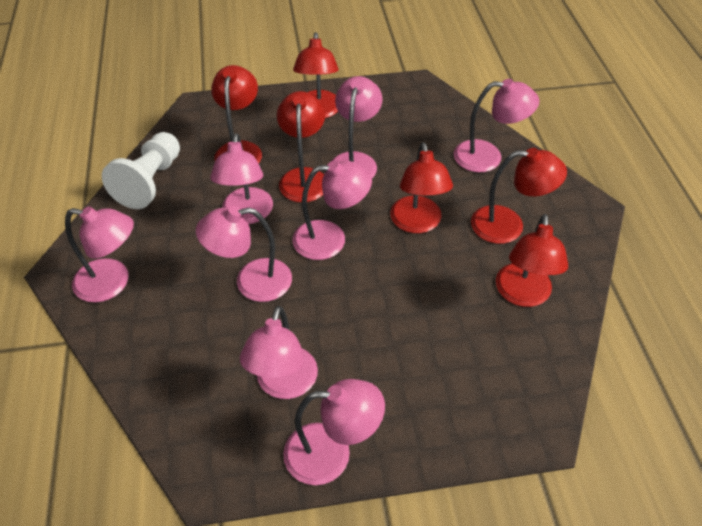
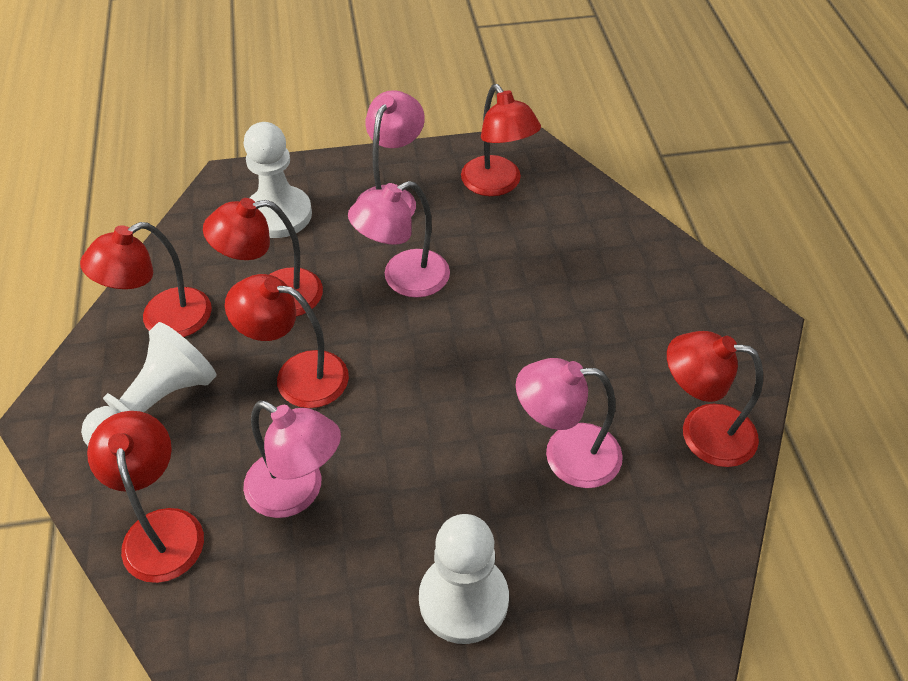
pink lamp: [65,206,134,303] [196,206,292,302] [210,133,273,224] [240,306,318,399] [283,379,385,485] [292,160,372,260] [331,76,382,178] [454,79,539,172] = 8 -> [243,400,341,518] [348,181,450,298] [355,90,425,217] [516,358,623,488] = 4
white pawn: [102,132,180,209] = 1 -> [81,322,217,446] [244,122,312,238] [419,514,509,644] = 3

